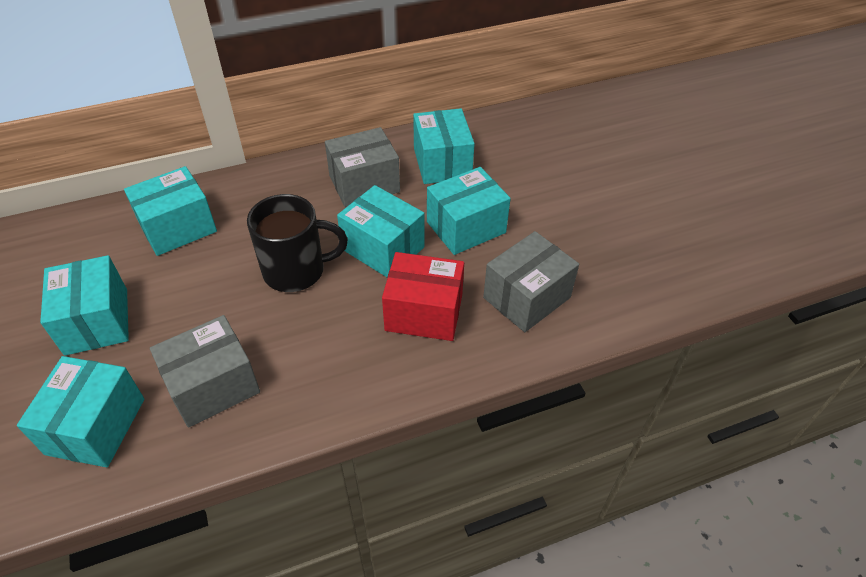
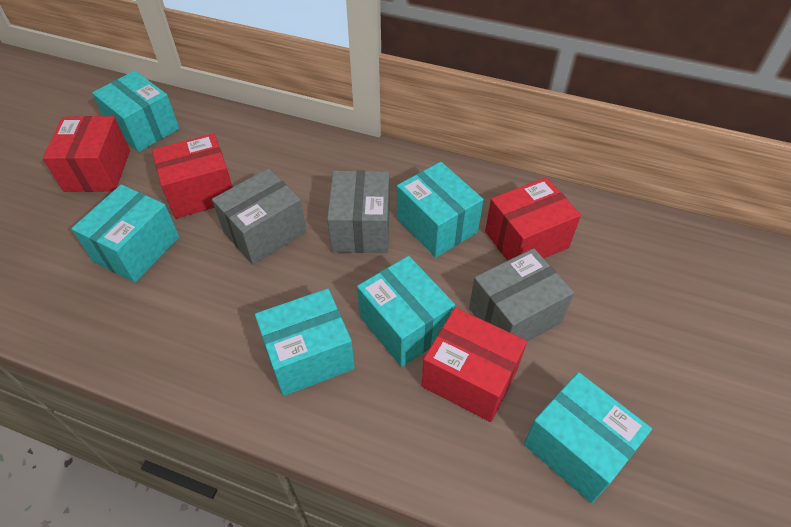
black mug: [247,194,348,292] = 1 -> none = 0
red box: [382,252,464,341] = 1 -> [43,116,130,192] [152,133,233,219] [422,308,527,422] [485,177,581,261] = 4

